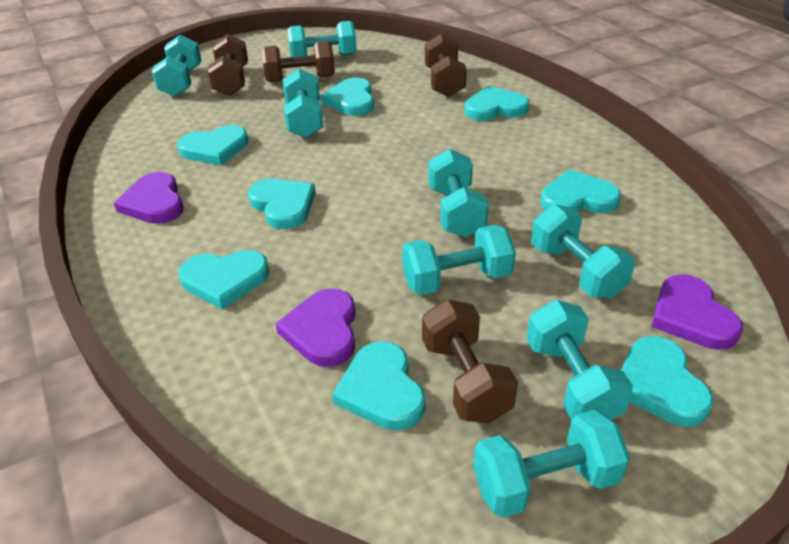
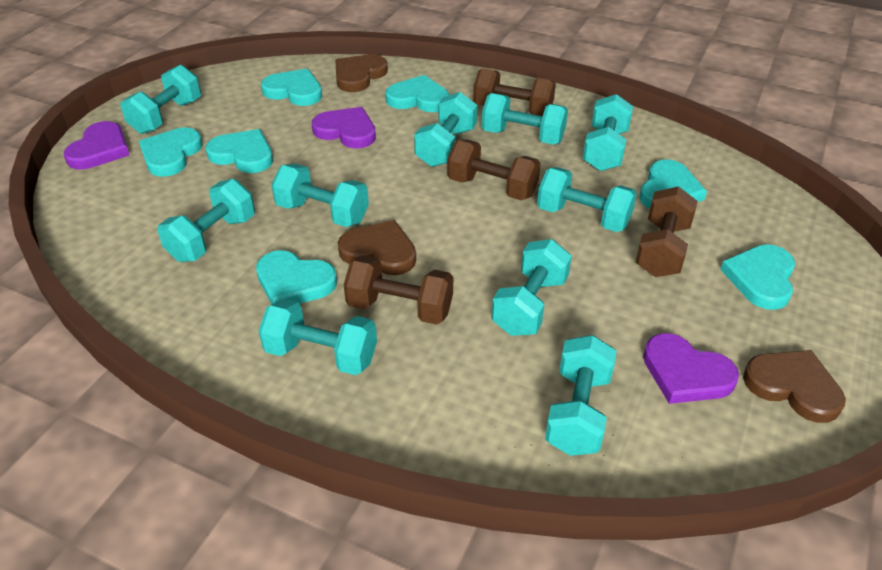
brown heart: none = 0 -> [335,54,388,92] [338,220,416,275] [743,350,846,423] = 3
turquoise dumbbell: [152,35,201,97] [283,69,323,138] [287,21,357,57] [402,225,516,295] [429,149,489,237] [473,410,630,518] [526,300,633,421] [531,204,635,299] = 8 -> [120,65,201,134] [157,179,255,262] [259,299,377,375] [272,164,369,227] [414,92,477,167] [482,93,568,145] [492,239,572,336] [537,167,637,232] [545,335,617,456] [583,94,633,171] = 10
turquoise heart: [177,125,248,166] [178,250,269,309] [248,179,315,229] [321,78,374,116] [332,341,425,430] [464,86,529,121] [541,169,621,213] [621,336,713,426] = 8 -> [139,127,203,177] [205,129,273,173] [256,250,337,304] [261,69,322,106] [385,75,449,112] [640,159,707,209] [720,244,795,310] = 7

